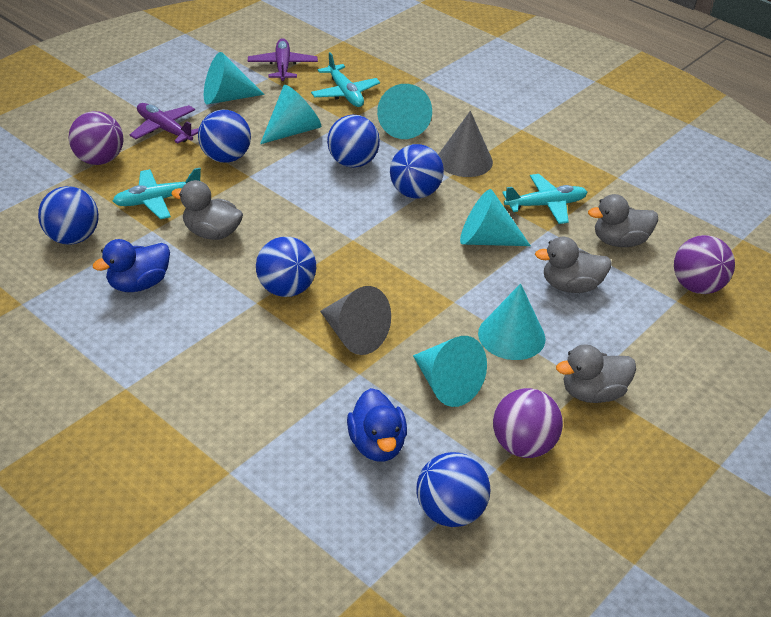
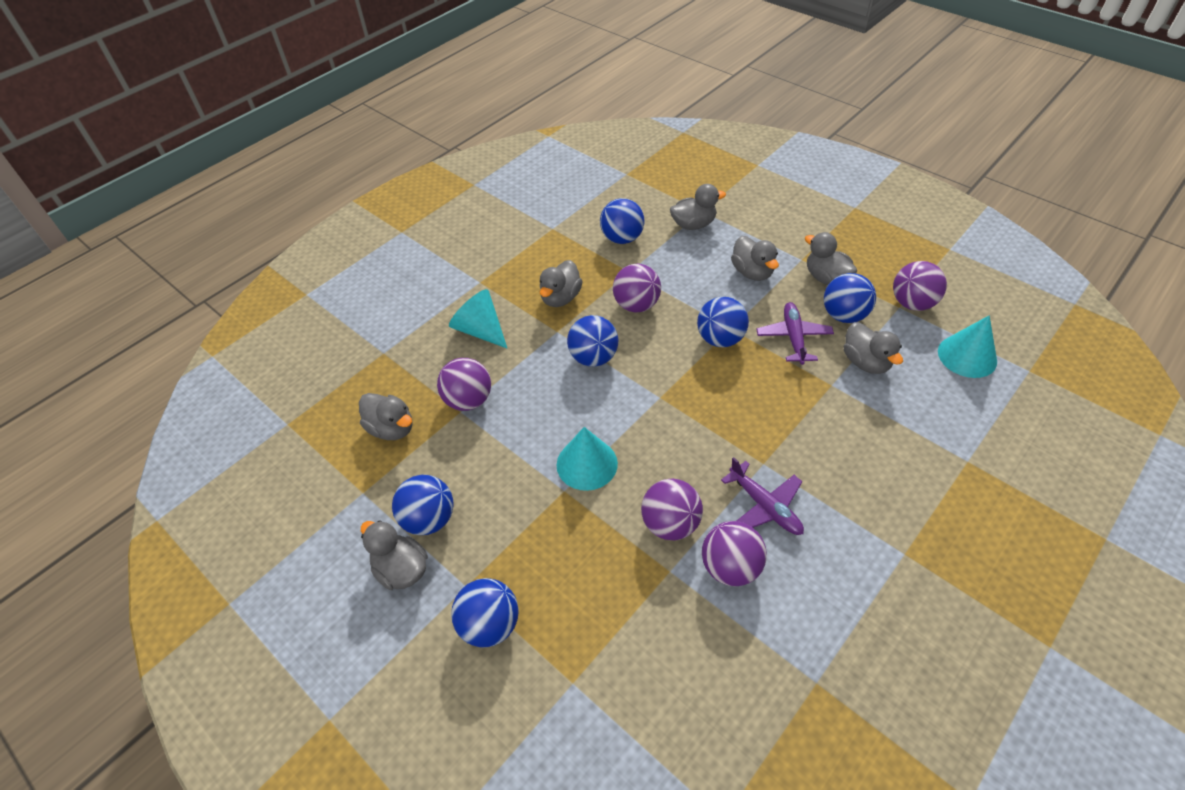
blue duck: [92,239,170,292] [347,388,407,462] = 2 -> none = 0
grey cone: [320,286,391,355] [438,111,493,177] = 2 -> none = 0
grey duck: [171,180,243,240] [535,237,612,293] [556,344,636,403] [588,194,658,247] = 4 -> [359,393,413,440] [361,520,428,590] [540,260,583,307] [670,184,726,230] [731,236,779,281] [805,232,857,285] [844,322,903,374] = 7
purple ball: [68,111,124,165] [493,388,563,458] [674,235,735,294] = 3 -> [437,358,491,411] [613,264,661,312] [641,479,703,540] [702,521,767,586] [893,261,947,311] = 5
turquoise cone: [204,52,265,105] [260,85,321,144] [377,84,432,139] [413,336,487,407] [460,189,531,246] [478,283,546,360] = 6 -> [449,289,507,348] [557,427,618,491] [938,315,997,378] = 3
turquoise plane: [113,168,202,219] [311,52,380,107] [502,174,587,224] = 3 -> none = 0

